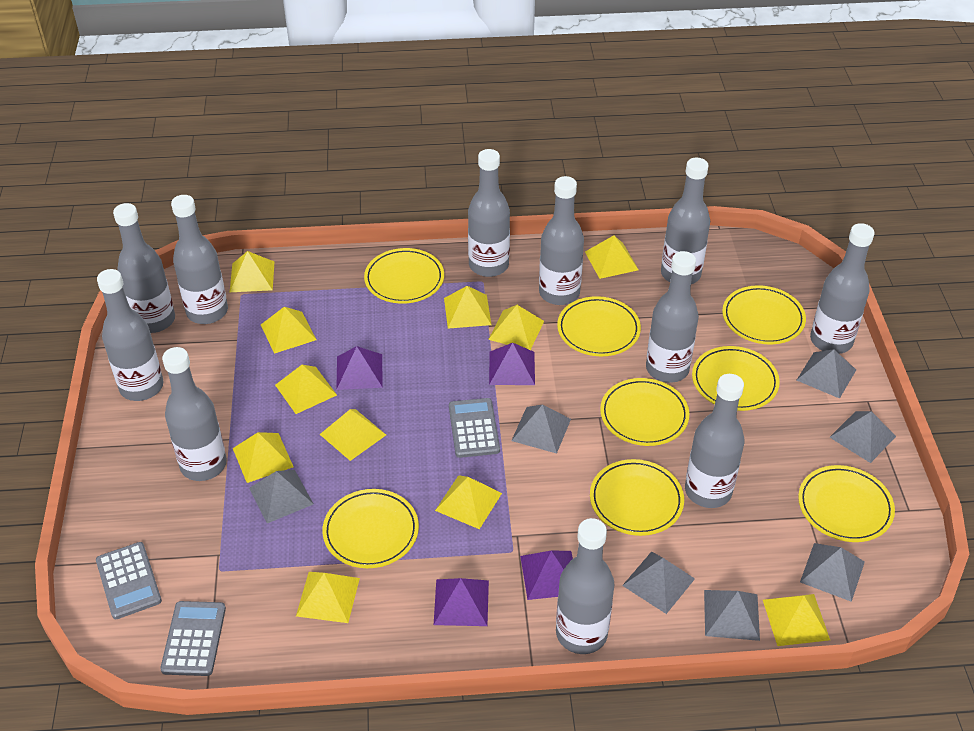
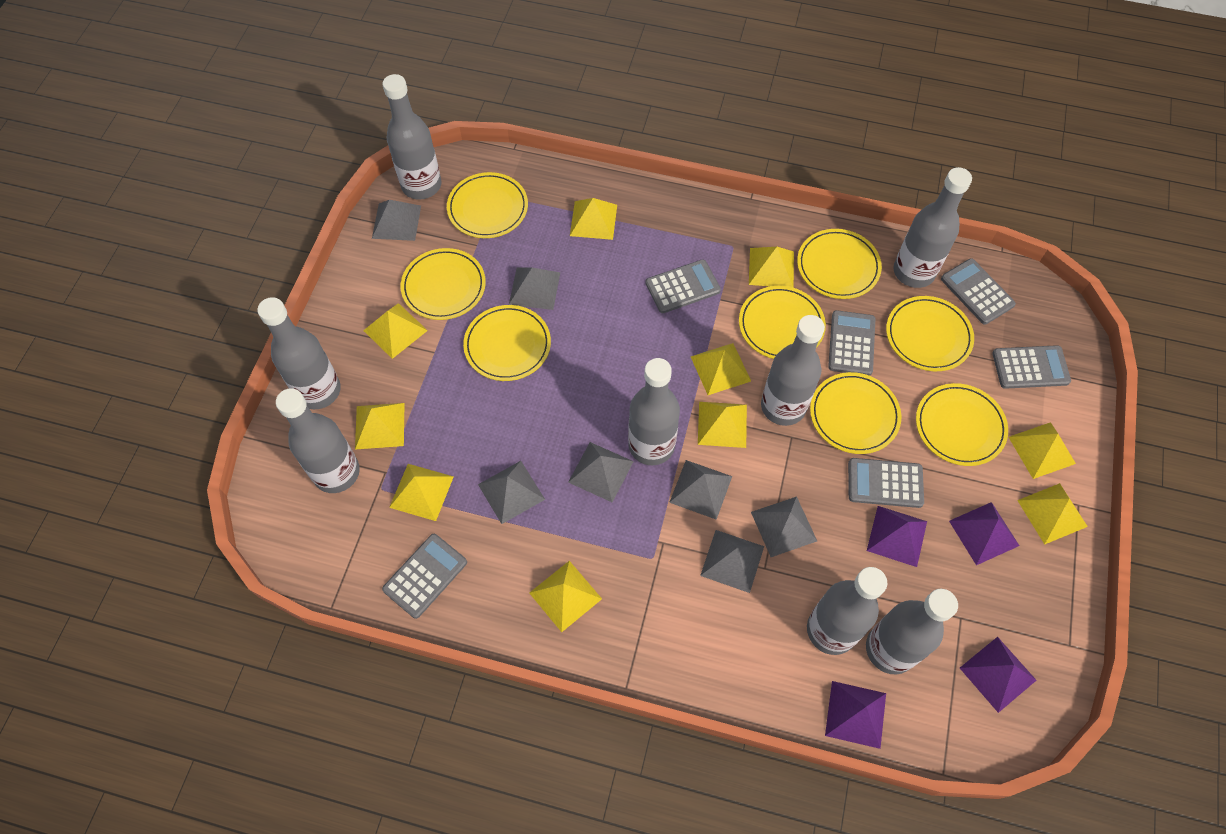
grey bottle: [97,269,164,401] [113,203,175,333] [162,347,227,481] [171,195,228,324] [468,149,510,277] [539,176,584,305] [556,518,615,654] [646,251,699,383] [661,158,710,284] [685,374,744,508] [810,223,874,354] = 11 -> [257,297,341,409] [276,388,360,493] [383,74,442,199] [628,358,680,465] [761,315,825,426] [807,567,887,655] [866,589,958,674] [893,167,972,288] = 8
grey calculator: [96,542,162,619] [160,601,226,676] [449,398,500,458] = 3 -> [382,534,467,619] [645,259,721,313] [828,310,875,376] [848,458,924,508] [941,258,1016,325] [992,345,1071,389] = 6
yellow pyramid: [230,251,274,292] [233,432,293,483] [261,307,317,354] [275,365,337,414] [296,572,360,623] [320,409,386,461] [435,475,502,529] [444,286,492,329] [488,305,544,350] [585,235,639,279] [763,594,830,646] = 11 -> [355,403,405,450] [363,303,428,359] [389,464,454,521] [529,561,602,632] [570,198,617,240] [691,343,751,395] [698,402,747,448] [749,247,794,288] [1009,422,1076,479] [1017,483,1088,544] = 10

